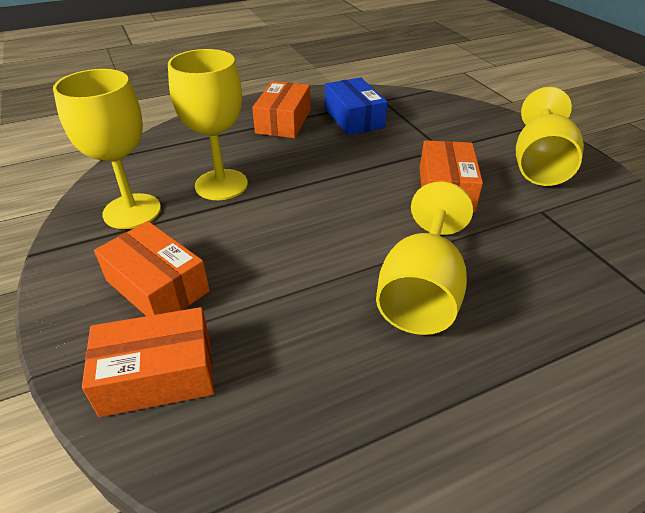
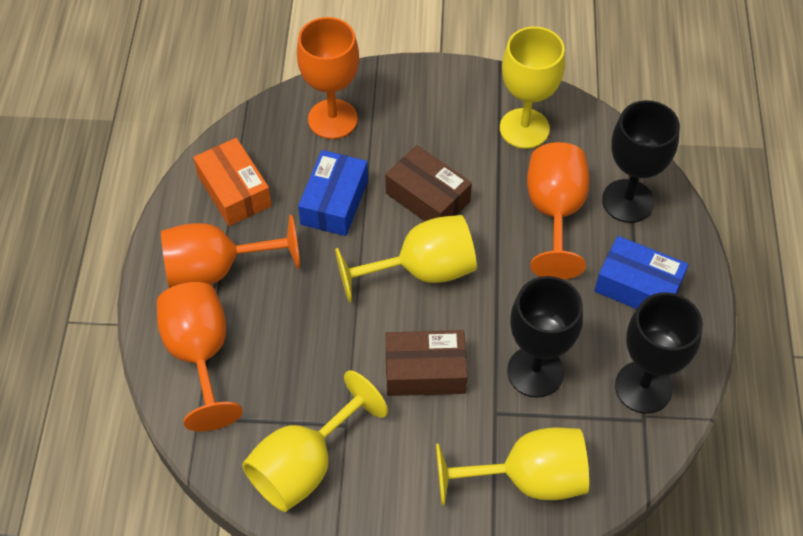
black goblet: none = 0 -> [507,276,583,398] [602,100,680,223] [615,292,703,414] = 3
blue box: [325,77,387,135] = 1 -> [298,150,368,236] [594,236,688,309] = 2
brown box: none = 0 -> [385,145,472,221] [385,330,467,396] = 2
orange box: [82,307,214,417] [94,221,210,316] [252,81,310,138] [420,140,483,212] = 4 -> [193,138,272,226] = 1
orange goblet: none = 0 -> [156,282,243,431] [161,215,300,288] [297,17,359,139] [527,142,590,280] = 4

